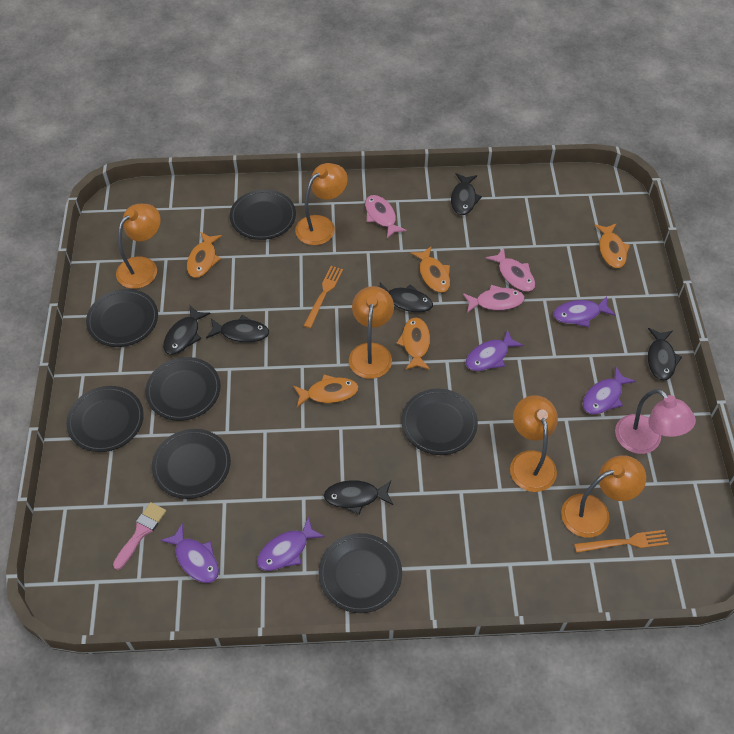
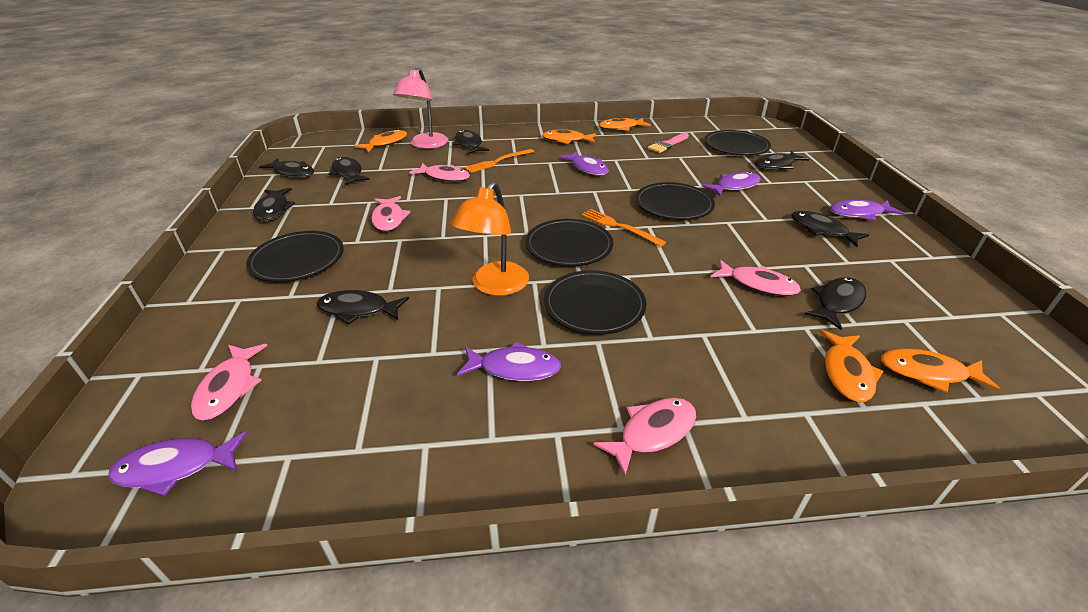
black fish: [163,305,211,355] [206,315,269,343] [324,480,393,515] [380,282,433,313] [451,173,482,215] [648,328,682,381] = 6 -> [253,188,295,221] [259,158,314,178] [317,290,409,324] [329,157,370,185] [453,130,489,154] [755,151,809,170] [791,211,869,247] [805,277,866,330] = 8
black plate: [66,386,144,452] [86,289,158,347] [145,357,221,421] [152,429,231,499] [230,189,296,240] [318,533,402,613] [401,389,478,455] = 7 -> [246,231,344,282] [525,219,613,266] [544,270,646,335] [635,182,715,220] [705,130,771,155] = 5
orange lamp: [116,204,161,289] [295,163,348,245] [349,286,394,379] [510,395,558,492] [561,455,646,538] = 5 -> [450,182,529,296] = 1
pink fish: [365,195,407,238] [463,285,525,313] [486,248,535,292] = 3 -> [191,344,268,421] [371,196,411,232] [409,163,470,182] [593,398,697,476] [711,260,801,296] = 5

